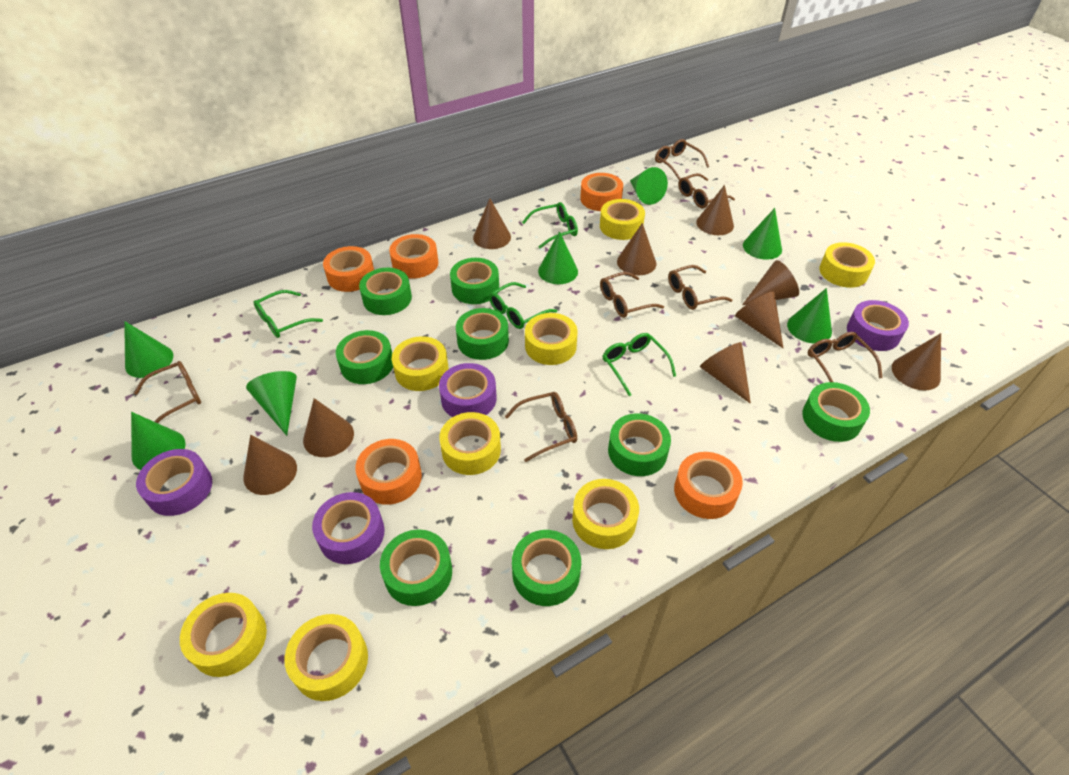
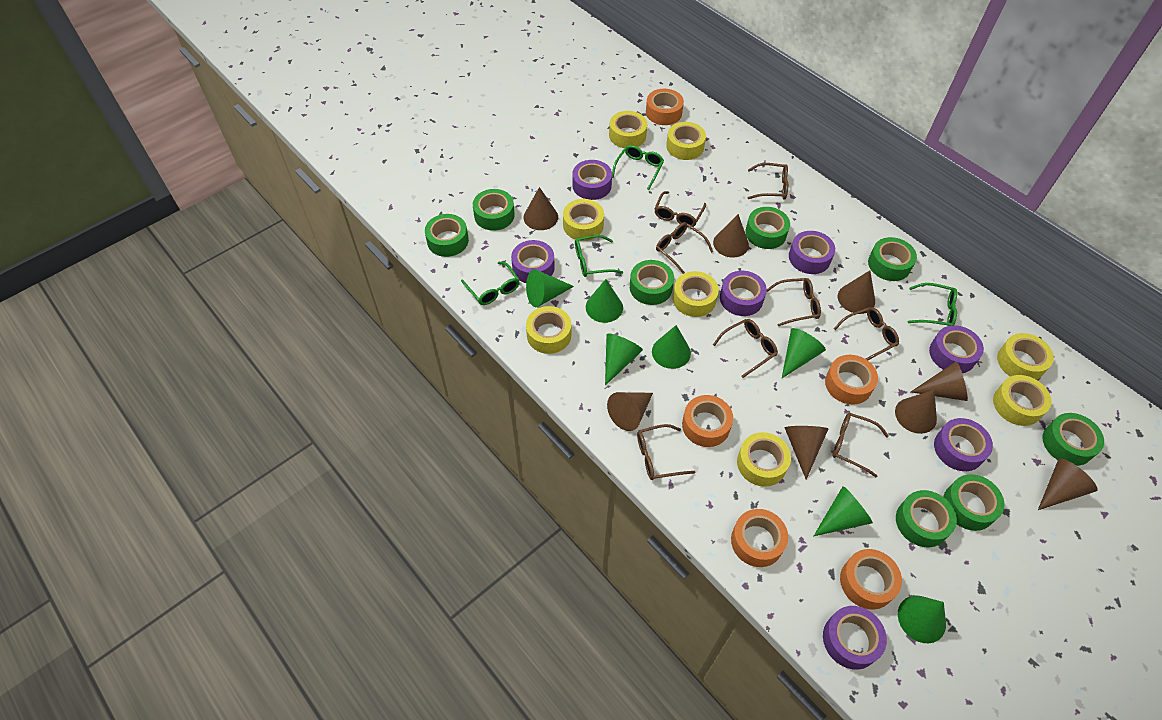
brown cone: [243,435,297,495] [303,398,354,457] [473,198,511,249] [617,223,656,275] [696,185,734,235] [700,342,751,404] [735,291,784,349] [742,260,799,305] [892,333,941,390] = 9 -> [524,187,558,230] [607,392,653,431] [713,214,749,258] [785,426,828,480] [838,270,875,314] [895,390,937,434] [911,361,968,401] [1038,458,1098,510] = 8
brown glasses: [134,361,201,423] [505,392,577,462] [600,272,664,318] [655,139,709,180] [668,265,732,310] [678,173,735,208] [808,332,883,382] = 7 -> [637,424,696,480] [654,191,706,228] [656,222,713,274] [713,319,778,378] [748,163,788,200] [767,278,821,326] [832,413,889,477] [833,307,899,360] = 8
purple tape: [136,449,212,516] [312,492,385,564] [439,363,497,417] [847,300,909,351] = 4 -> [511,240,555,283] [572,160,612,200] [720,271,767,316] [789,231,835,274] [823,606,887,670] [929,325,984,373] [934,418,993,471] = 7

